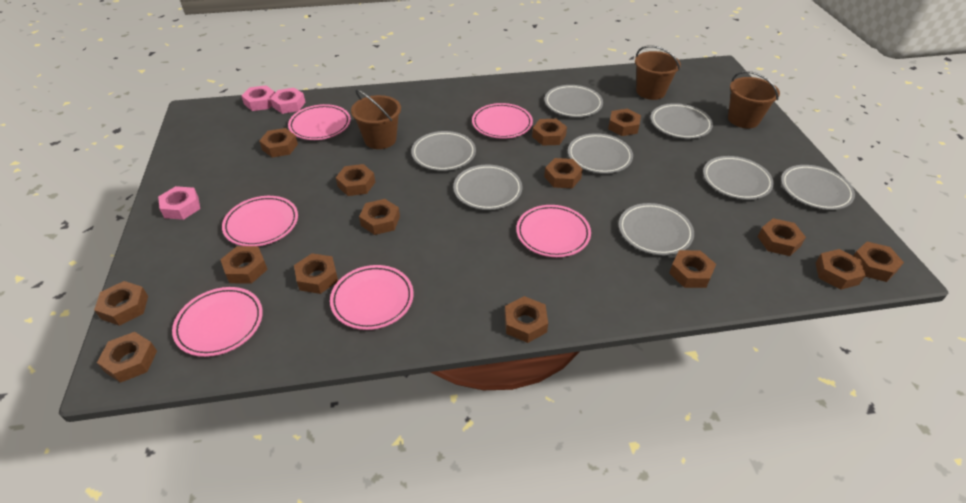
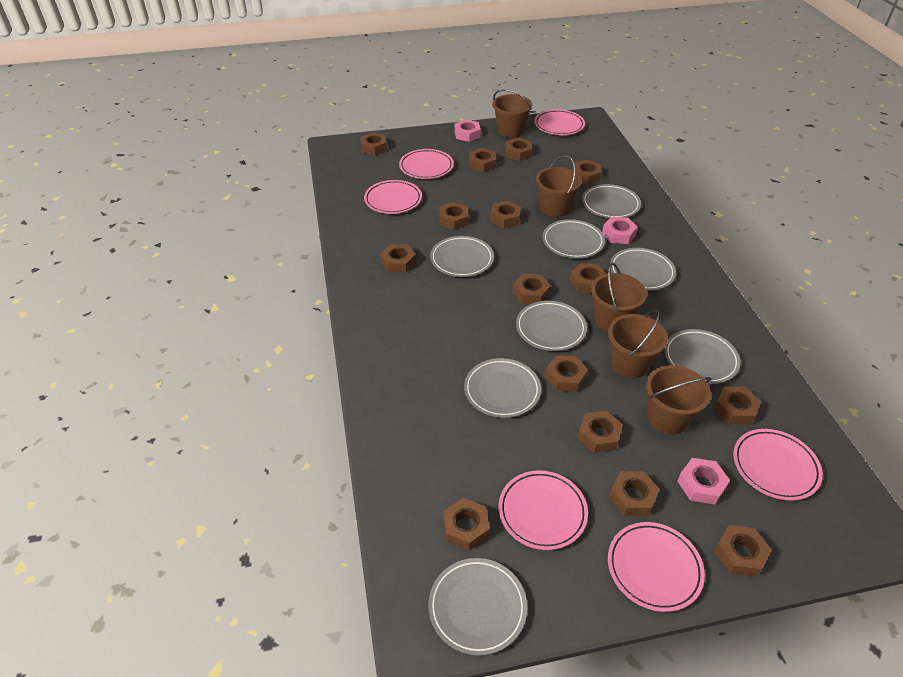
brown bucket: [351,90,401,149] [635,45,681,100] [728,71,780,128] = 3 -> [492,89,532,138] [536,155,582,217] [591,263,647,332] [608,310,668,378] [646,365,711,434] = 5

